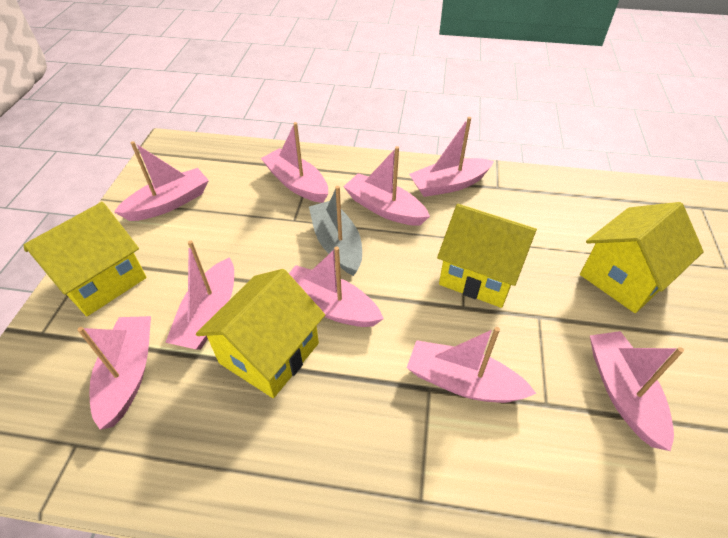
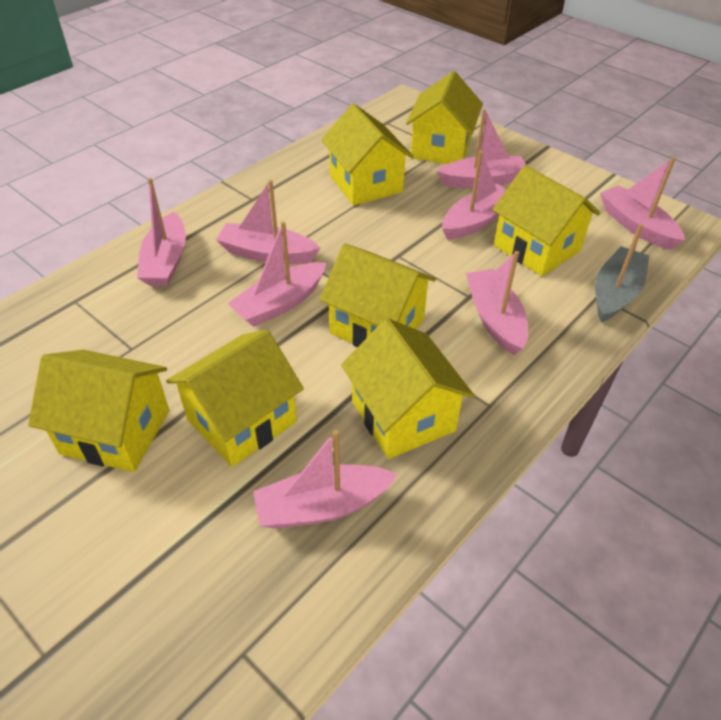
pink boat: [77,316,151,430] [114,141,209,221] [165,240,234,350] [261,122,328,203] [289,247,384,327] [343,146,430,226] [407,327,537,403] [409,117,494,197] [590,331,684,451] = 9 -> [137,178,186,286] [216,180,320,264] [227,221,326,327] [253,430,398,529] [437,109,526,188] [442,151,507,240] [466,251,528,355] [600,157,685,250] = 8
yellow house: [23,202,147,316] [196,269,325,398] [437,204,537,308] [580,202,704,313] = 4 -> [28,350,169,472] [166,330,304,467] [320,243,436,347] [321,104,413,206] [341,318,474,459] [406,71,483,164] [492,165,600,276] = 7

